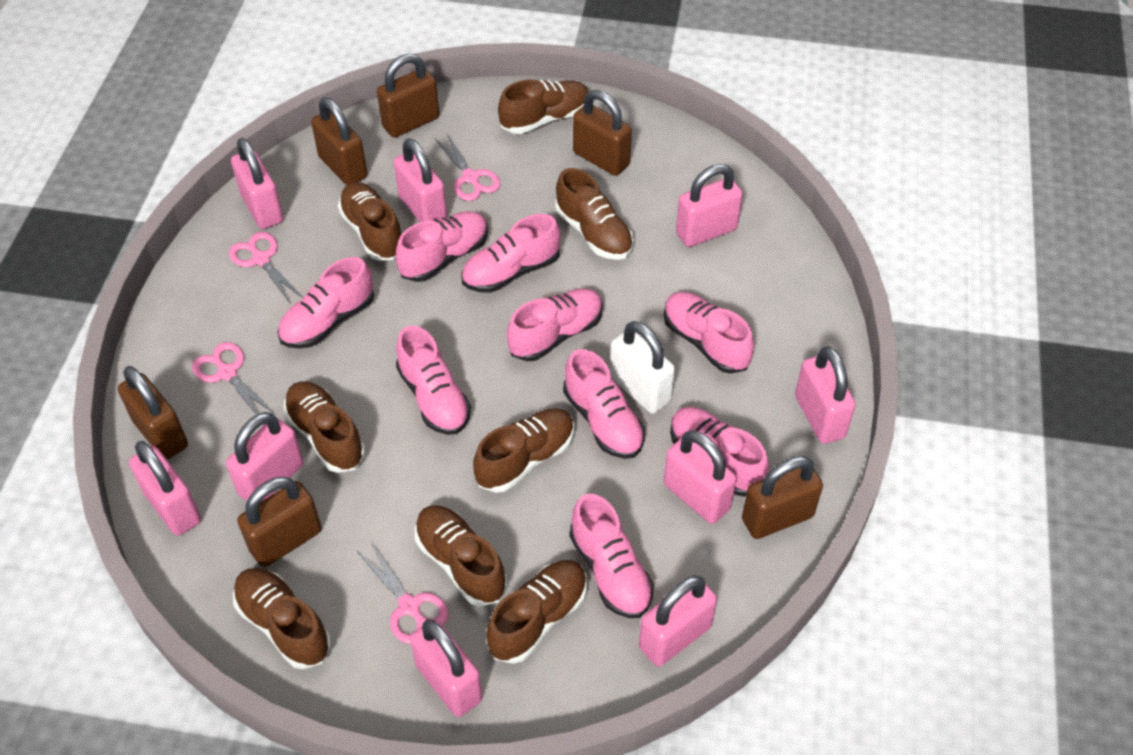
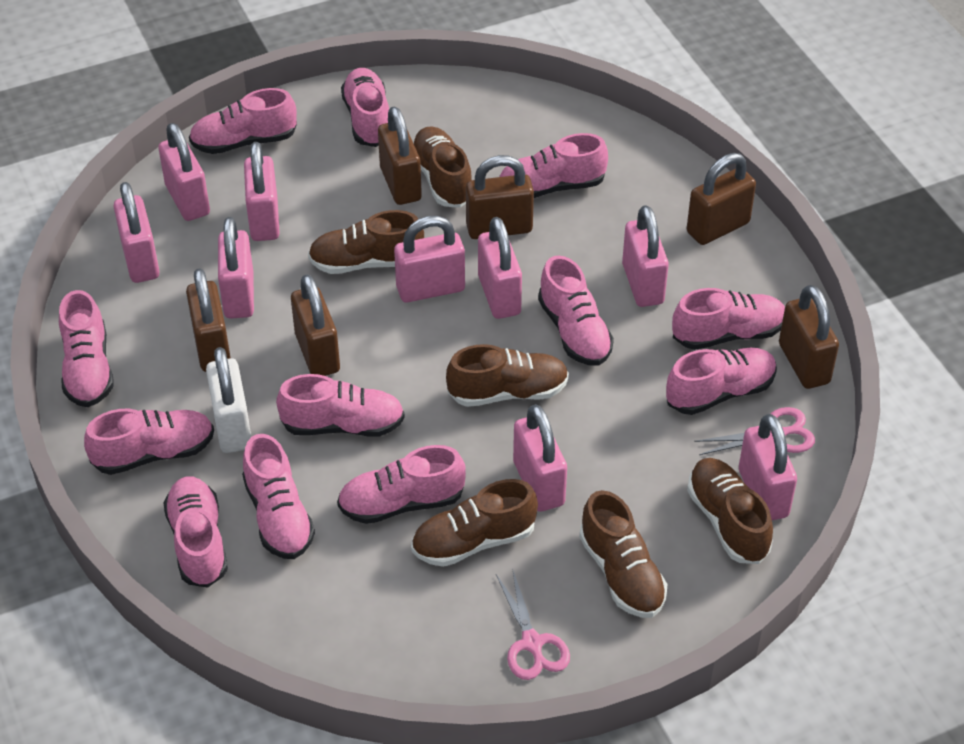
brown shoe: [233,568,331,669] [283,381,365,473] [338,182,401,261] [415,506,507,606] [473,408,574,493] [486,560,587,664] [498,79,589,134] [555,168,634,260] = 8 -> [308,210,424,274] [411,479,538,567] [413,126,472,208] [446,344,569,407] [579,490,668,618] [687,458,773,564] = 6
pink scissors: [192,342,276,415] [229,232,303,304] [357,542,449,644] [435,134,501,201] = 4 -> [496,568,570,680] [694,407,815,455] = 2
pink shoe: [278,257,374,349] [396,211,488,282] [396,326,471,435] [461,214,561,293] [507,288,603,361] [563,349,645,459] [570,494,654,618] [664,292,754,374] [670,407,769,497] = 9 -> [59,290,114,407] [84,409,214,475] [163,476,228,588] [189,88,297,154] [242,434,315,559] [276,374,405,437] [337,445,466,524] [341,68,389,147] [499,133,608,198] [538,255,614,366] [666,348,777,415] [672,288,785,350] = 12

